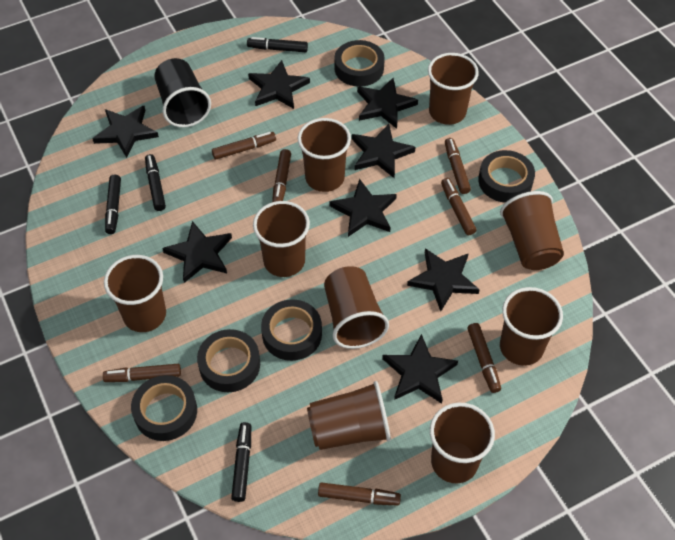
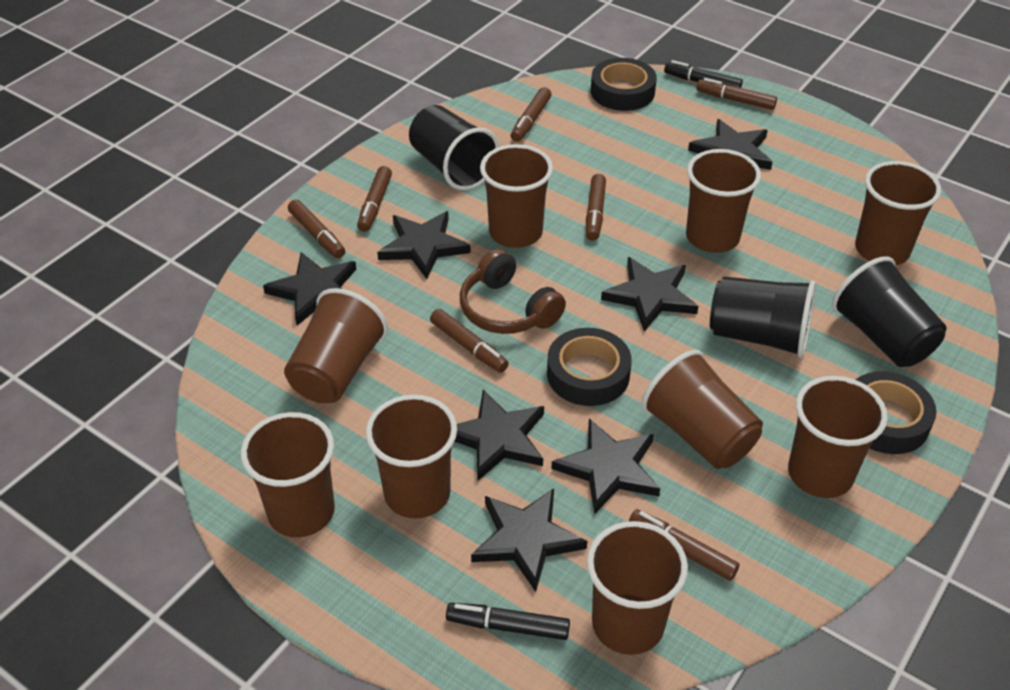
black cup: [155,58,211,127] = 1 -> [409,105,499,190] [710,276,816,358] [832,257,946,367] = 3
black marker: [105,175,121,234] [145,154,166,211] [231,422,251,502] [247,37,308,52] = 4 -> [446,603,570,640] [664,60,743,88] = 2
black star: [92,106,159,158] [162,221,232,283] [248,60,310,109] [330,179,397,237] [352,124,416,178] [357,78,418,129] [382,334,458,404] [407,248,480,311] = 8 -> [263,252,356,325] [377,211,471,279] [454,390,544,480] [471,489,588,592] [551,419,660,514] [601,257,698,331] [688,119,772,170] = 7
black tape: [131,375,197,441] [197,329,260,392] [261,299,322,361] [334,40,385,87] [478,150,535,203] = 5 -> [547,328,632,406] [591,58,657,111] [856,371,937,454] = 3
brown headphones: none = 0 -> [460,248,566,334] = 1

